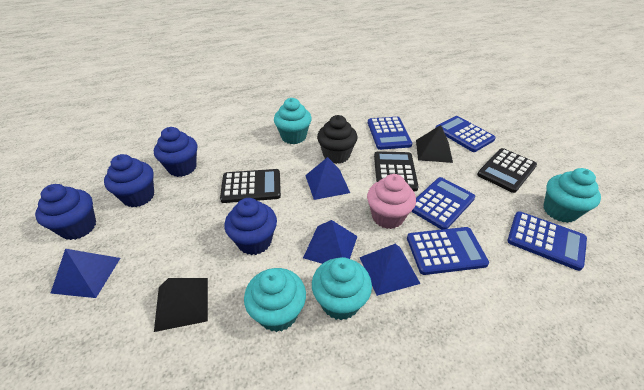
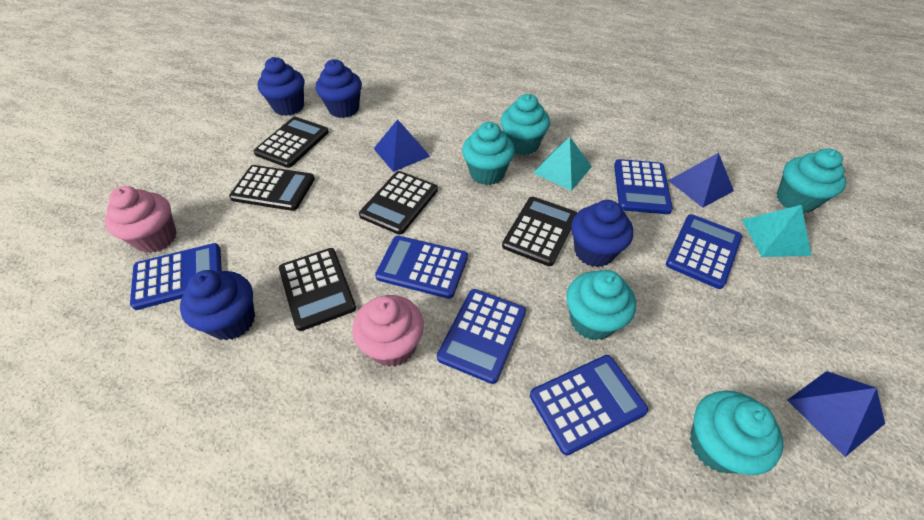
black calculator: [220,169,281,203] [374,151,419,191] [477,148,537,193] = 3 -> [229,165,315,211] [254,117,329,168] [279,248,356,331] [359,171,438,235] [502,197,577,266] = 5
black cupcake: [317,115,357,164] = 1 -> none = 0
black pyramid: [154,278,208,332] [416,125,453,163] = 2 -> none = 0
blue calculator: [368,117,413,150] [407,227,489,275] [411,177,475,230] [436,116,496,152] [507,211,587,271] = 5 -> [130,243,222,310] [375,236,468,299] [437,289,526,384] [530,355,648,455] [614,159,673,214] [666,214,742,289] = 6
blue pyramid: [50,249,120,298] [303,220,358,264] [305,157,350,200] [360,244,421,296] = 4 -> [374,119,430,172] [668,153,734,208] [787,371,885,457] = 3
pink cupcake: [367,174,416,229] = 1 -> [105,186,177,253] [352,295,424,367] = 2
turquoise cupcake: [244,268,306,332] [274,98,312,144] [312,257,372,320] [543,168,601,223] = 4 -> [462,122,515,185] [501,94,550,155] [566,270,636,340] [690,391,783,475] [777,148,846,213] = 5
turquoise pyramid: none = 0 -> [533,137,592,191] [742,205,812,257] = 2

